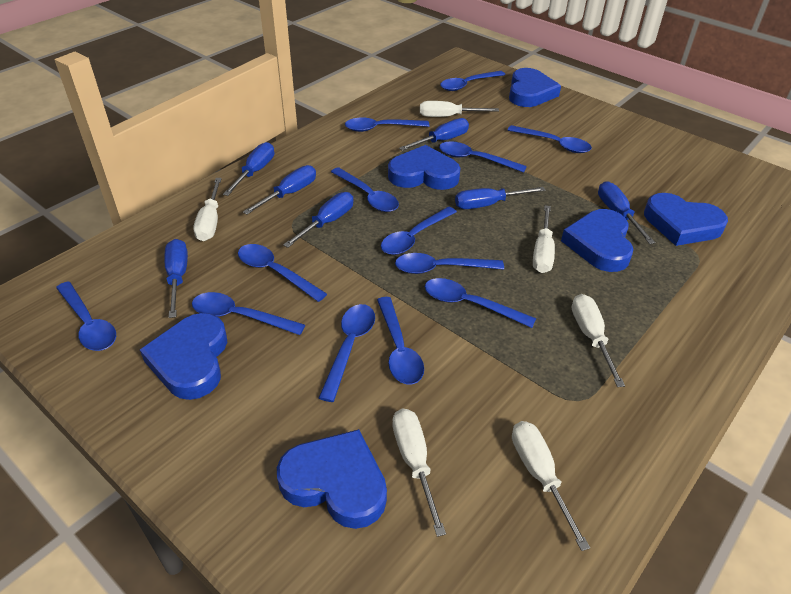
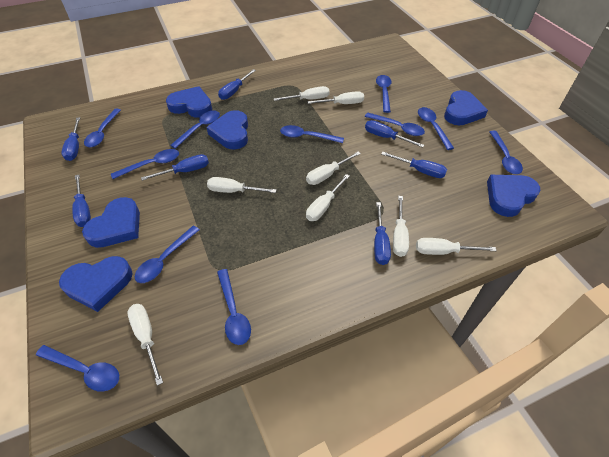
blue spoon: [56,281,116,351] [192,292,305,335] [238,244,327,302] [319,304,375,402] [331,167,399,212] [345,118,429,132] [377,297,424,384] [381,206,457,255] [395,253,504,274] [425,278,536,328] [439,141,527,173] [440,71,505,91] [508,125,592,153] = 13 -> [36,345,119,392] [84,108,121,147] [111,149,179,179] [135,226,200,283] [170,110,220,149] [217,269,251,345] [280,125,344,143] [365,113,425,136] [376,75,392,113] [418,107,454,150] [490,131,523,174] = 11
white screwdriver: [193,178,222,241] [392,409,446,537] [420,101,499,117] [512,421,590,551] [533,206,555,273] [572,294,625,387] = 6 -> [127,304,163,386] [207,177,276,193] [274,86,330,101] [306,152,361,185] [306,174,349,221] [307,91,364,104] [393,196,409,257] [416,238,496,255] = 8

